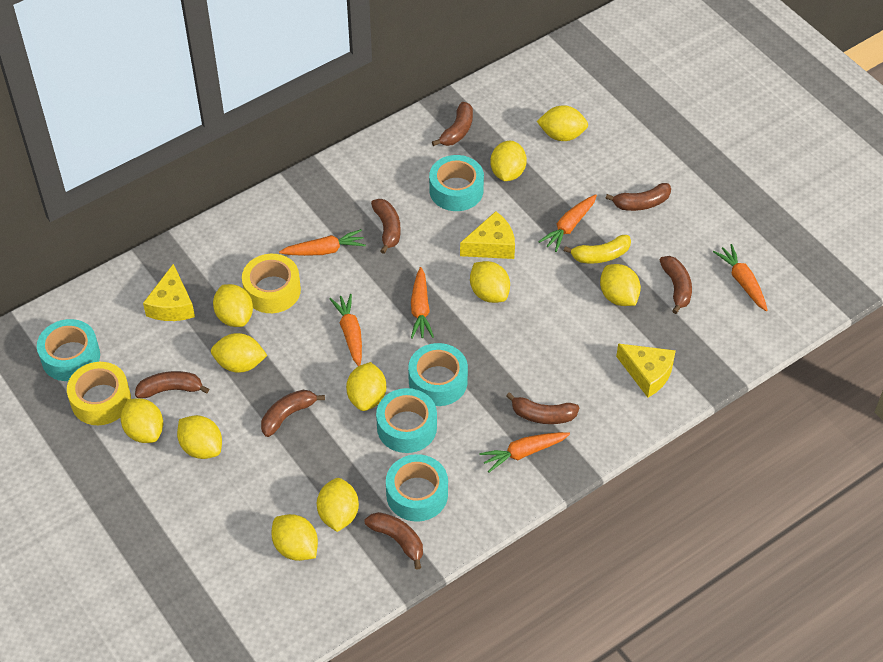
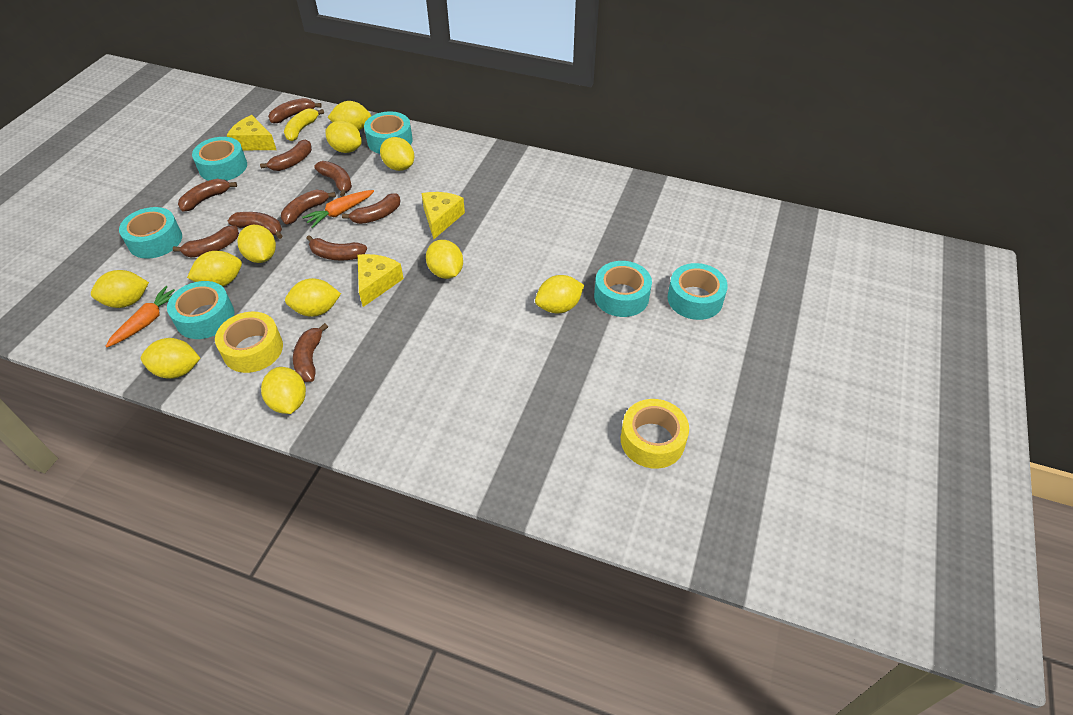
brown banana: [135,371,209,398] [261,390,325,437] [365,512,423,570] [371,199,401,254] [432,102,473,146] [506,392,579,424] [605,183,671,211] [660,256,692,314] = 8 -> [173,226,239,257] [178,179,237,211] [228,212,282,239] [260,139,312,171] [268,98,322,123] [281,190,336,224] [293,323,328,382] [306,235,367,260] [314,161,352,197] [342,193,400,224] = 10
orange carrot: [279,229,366,256] [330,294,362,366] [411,267,434,338] [479,432,570,472] [538,194,597,252] [713,244,768,311] = 6 -> [106,286,175,347] [302,190,374,228] = 2
turquoise tape: [37,319,100,381] [376,388,437,453] [386,454,448,522] [408,343,468,406] [429,155,484,211] = 5 -> [119,207,182,259] [167,281,235,339] [192,137,247,181] [364,111,413,154] [594,261,652,317] [668,263,728,320] = 6

